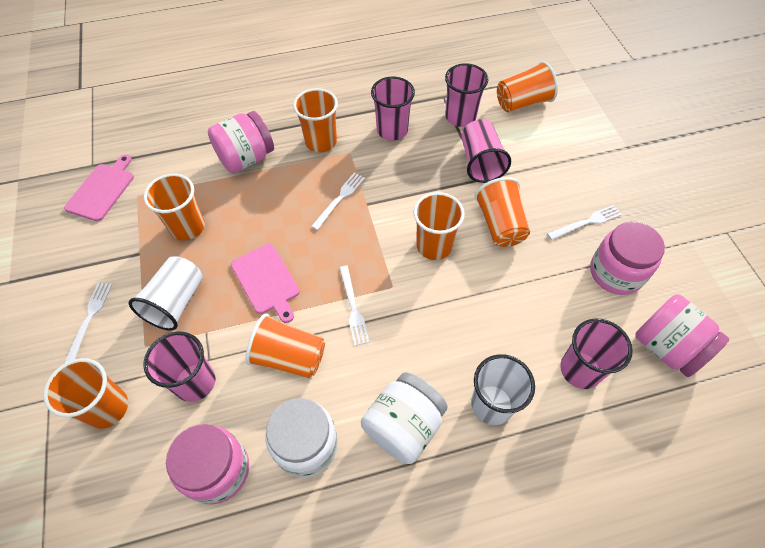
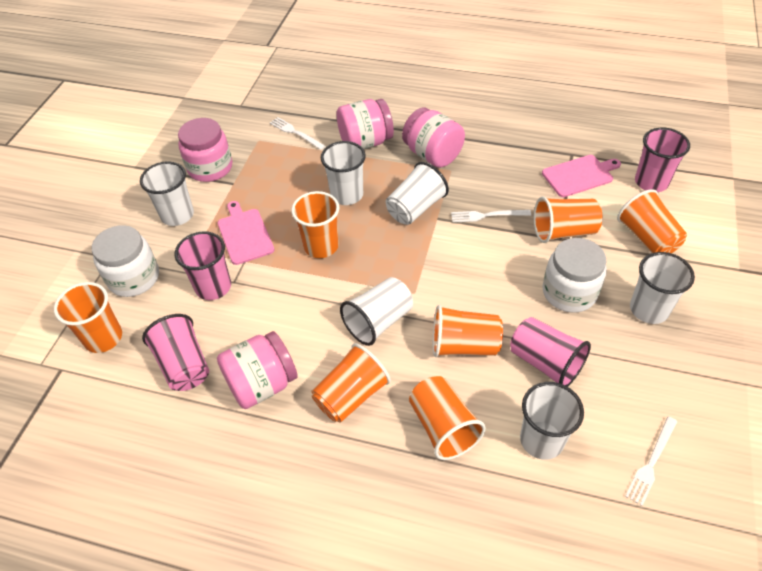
pink cup: [143,332,215,402] [371,77,415,140] [445,63,488,127] [461,119,511,183] [560,318,633,389] = 5 -> [142,314,209,391] [174,231,231,300] [510,317,591,387] [635,128,690,192] = 4
white cup: [128,256,203,331] [471,354,535,425] = 2 -> [140,161,194,226] [321,141,366,205] [340,277,413,346] [386,162,449,225] [520,382,584,460] [630,252,695,324] = 6
white fork: [64,282,112,364] [311,172,365,230] [339,266,370,346] [547,205,622,240] = 4 -> [270,117,325,150] [451,210,531,223] [625,416,677,506] = 3

